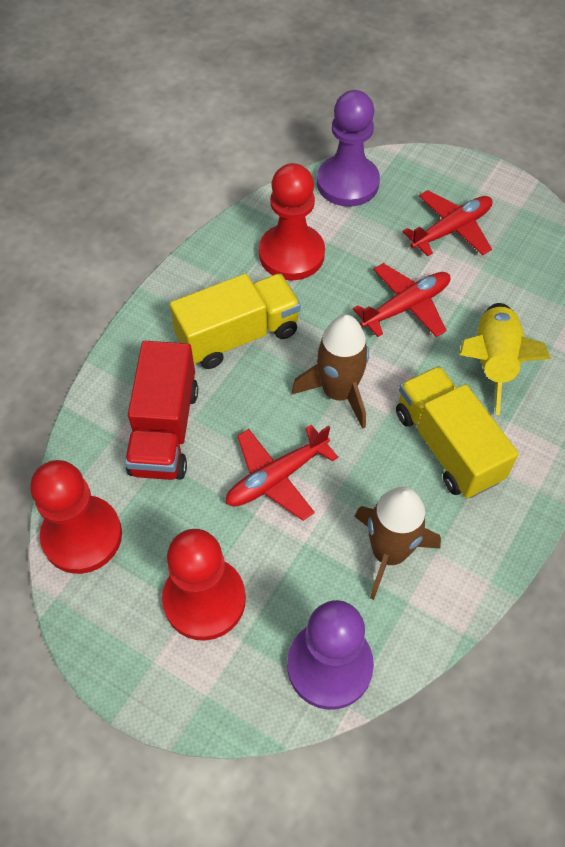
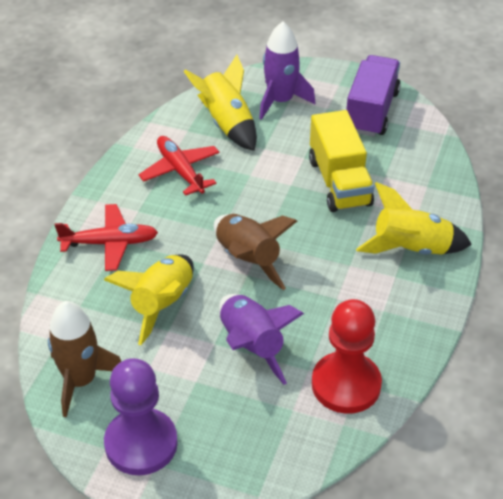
purple pawn: [287,600,374,710] [317,90,380,207] = 2 -> [104,358,178,475] = 1
purple rocket: none = 0 -> [219,294,304,385] [259,22,315,120] = 2
purple truck: none = 0 -> [346,55,401,137] = 1
red pawn: [30,460,122,574] [162,529,246,641] [259,163,325,280] = 3 -> [312,299,382,414] = 1
red plane: [226,425,338,521] [353,263,450,337] [402,190,493,256] = 3 -> [55,204,158,271] [138,136,219,196] = 2
red truck: [125,341,198,480] = 1 -> none = 0
yellow rocket: [459,303,551,415] = 1 -> [104,254,194,345] [184,55,257,151] [356,182,472,254] = 3
yellow truck: [170,273,301,369] [396,366,519,498] = 2 -> [309,110,374,212] = 1

